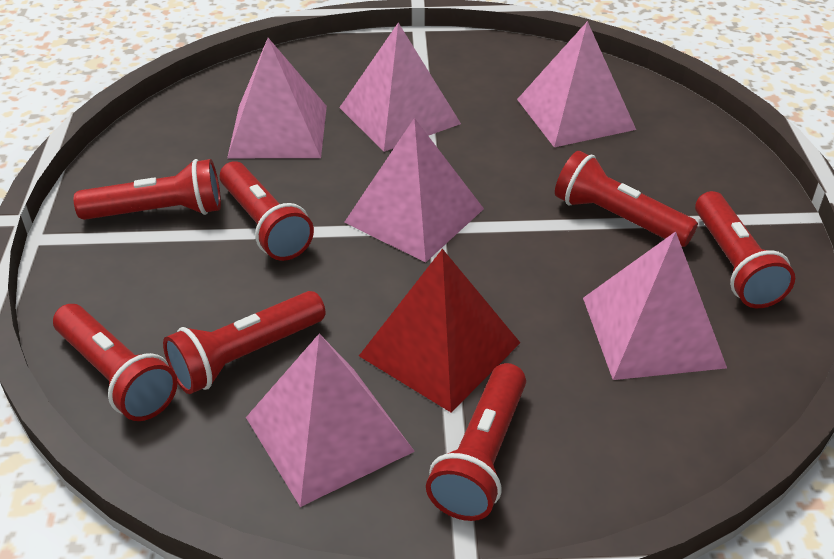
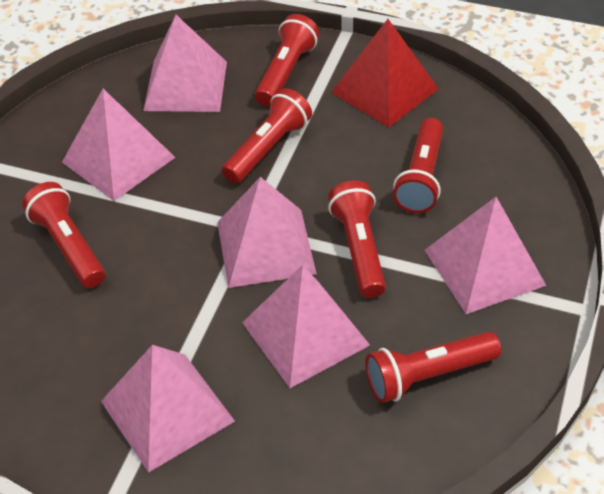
red flashlight: [53,304,178,421] [74,159,221,220] [163,291,326,394] [220,161,314,261] [426,363,526,521] [555,151,698,247] [695,191,795,308] = 7 -> [22,182,105,288] [222,88,312,183] [255,14,319,106] [328,180,386,298] [365,332,501,403] [393,118,443,213] = 6

